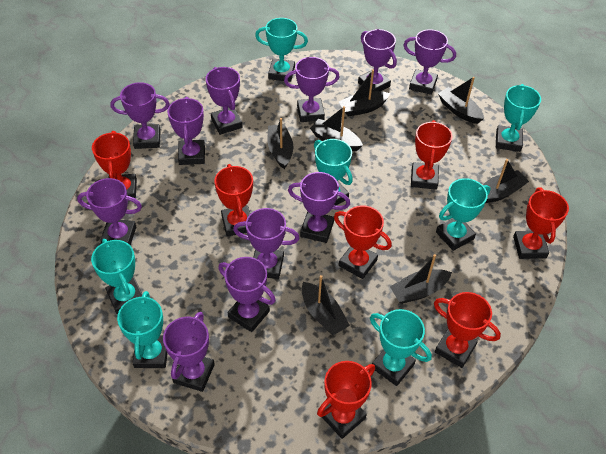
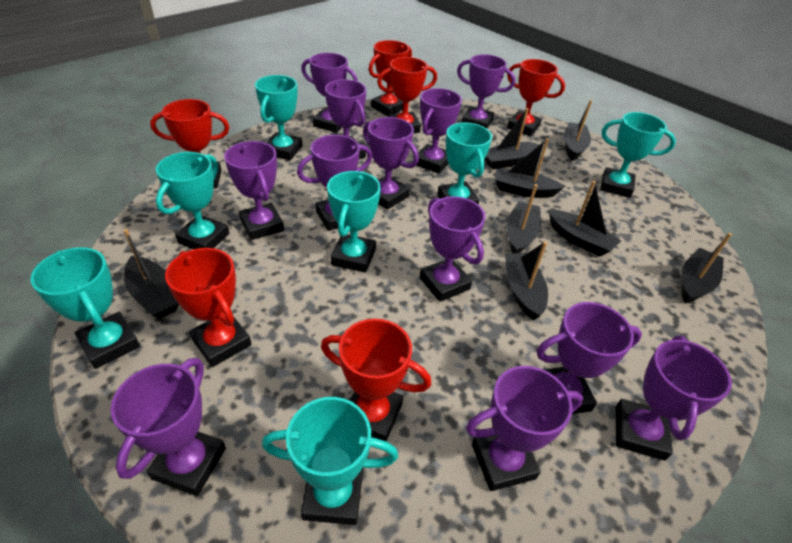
black boat: [268,118,293,169] [302,275,350,335] [310,106,363,151] [339,69,390,117] [390,254,452,304] [438,77,484,124] [483,159,529,203] = 7 -> [124,229,179,319] [485,108,539,169] [495,138,565,198] [505,241,548,320] [506,184,541,253] [549,181,621,257] [564,100,592,161] [681,233,732,304] = 8
purple trophy: [77,178,142,246] [111,82,170,149] [163,312,215,392] [167,97,205,165] [206,67,243,135] [218,257,276,332] [233,208,300,279] [284,57,340,122] [288,172,350,243] [358,29,397,91] [404,29,456,95] = 11 -> [110,358,226,496] [224,141,284,240] [297,135,372,231] [301,53,358,133] [325,79,366,159] [363,117,419,210] [416,88,462,174] [420,196,485,302] [457,54,516,129] [466,366,583,491] [536,302,642,414] [616,336,732,461] = 12
red trophy: [92,131,137,199] [214,164,253,237] [317,361,375,439] [334,205,392,279] [411,120,453,190] [434,292,501,368] [513,187,569,259] = 7 -> [150,99,229,188] [165,248,252,367] [321,319,431,441] [369,40,412,116] [377,57,437,133] [507,59,565,136] = 6

